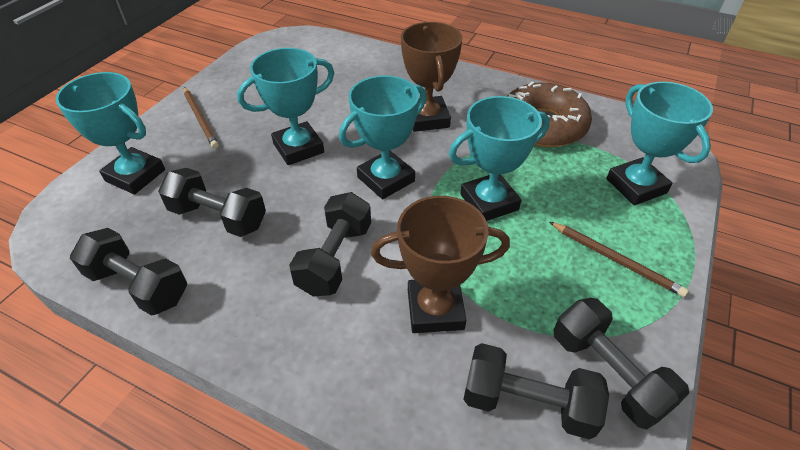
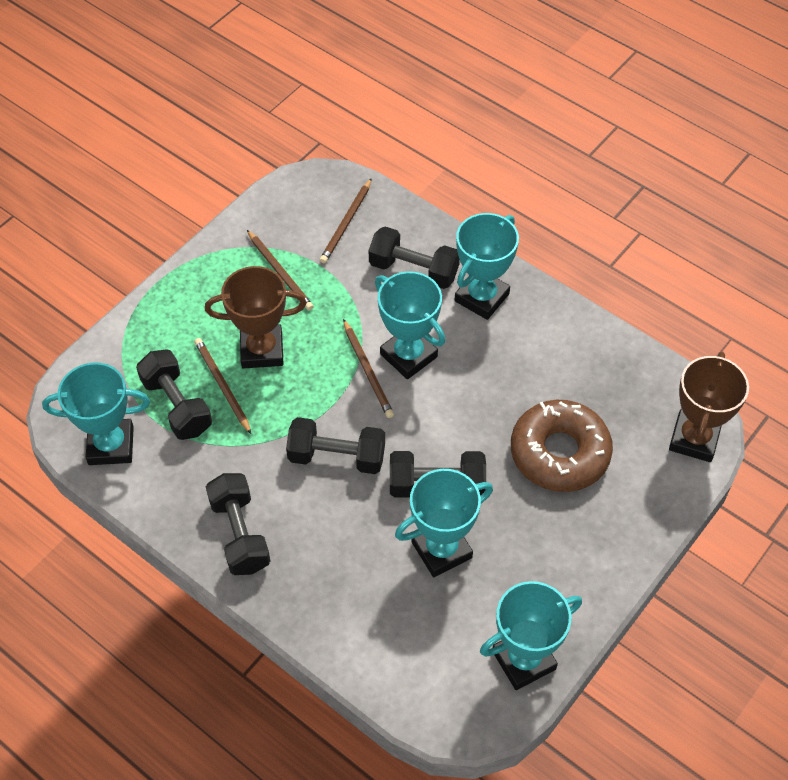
brown pencil: [184,87,219,149] [550,222,689,297] = 2 -> [194,338,251,434] [247,230,314,311] [320,178,372,263] [343,319,394,418] = 4

